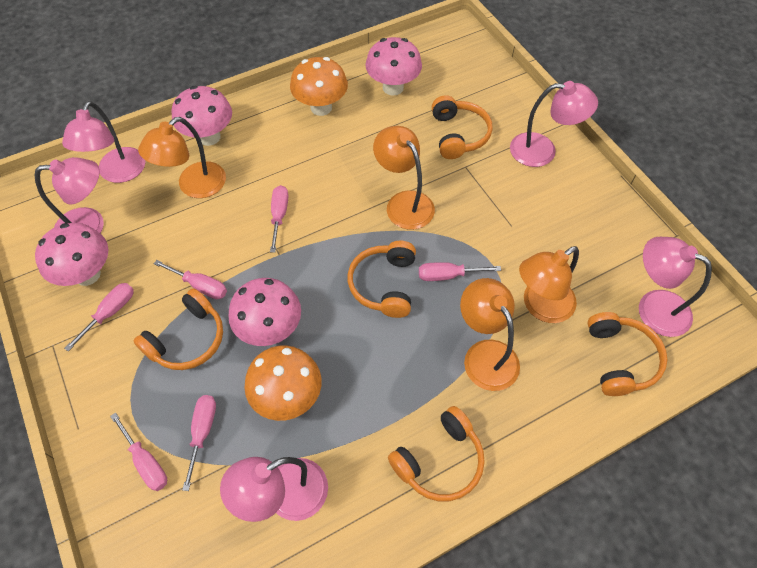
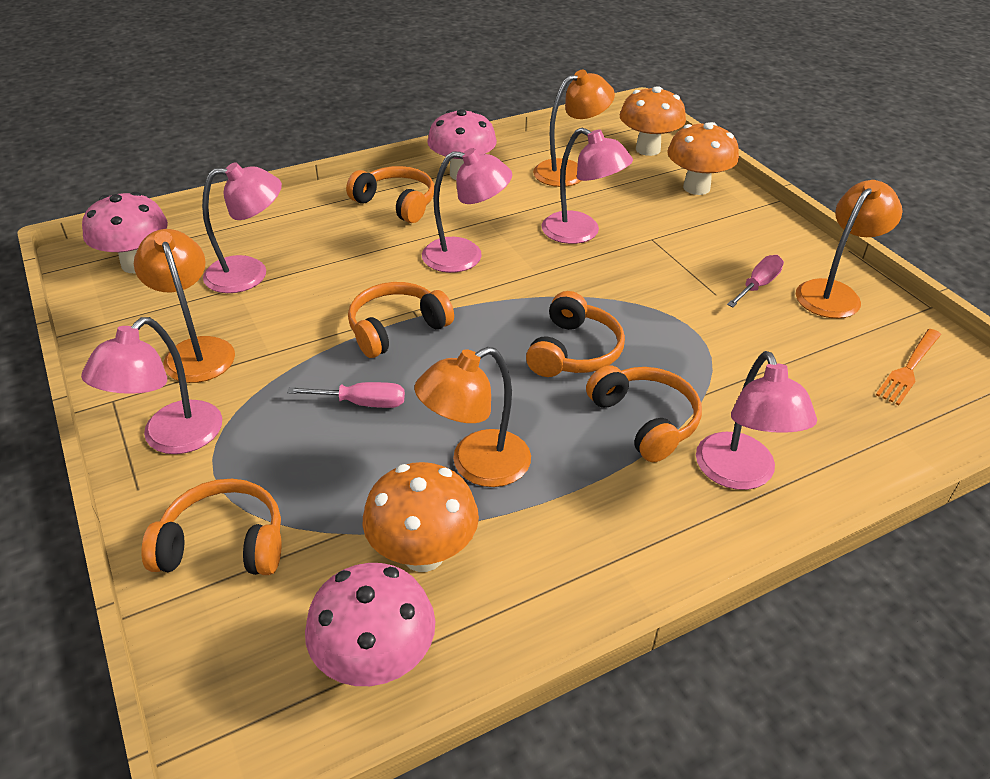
orange fork: none = 0 -> [876,329,941,405] = 1
orange mushroom: [244,345,322,421] [290,57,348,116] = 2 -> [363,462,479,572] [620,87,686,156] [667,122,739,195] = 3
pink mushroom: [35,223,108,286] [171,86,232,146] [228,278,301,346] [365,37,422,96] = 4 -> [82,192,168,273] [305,563,435,686] [427,109,497,180] = 3
pink screwdriver: [64,283,134,351] [110,412,167,491] [154,260,227,299] [182,395,216,491] [270,185,288,253] [419,262,501,281] = 6 -> [287,382,405,408] [727,255,784,307] = 2

